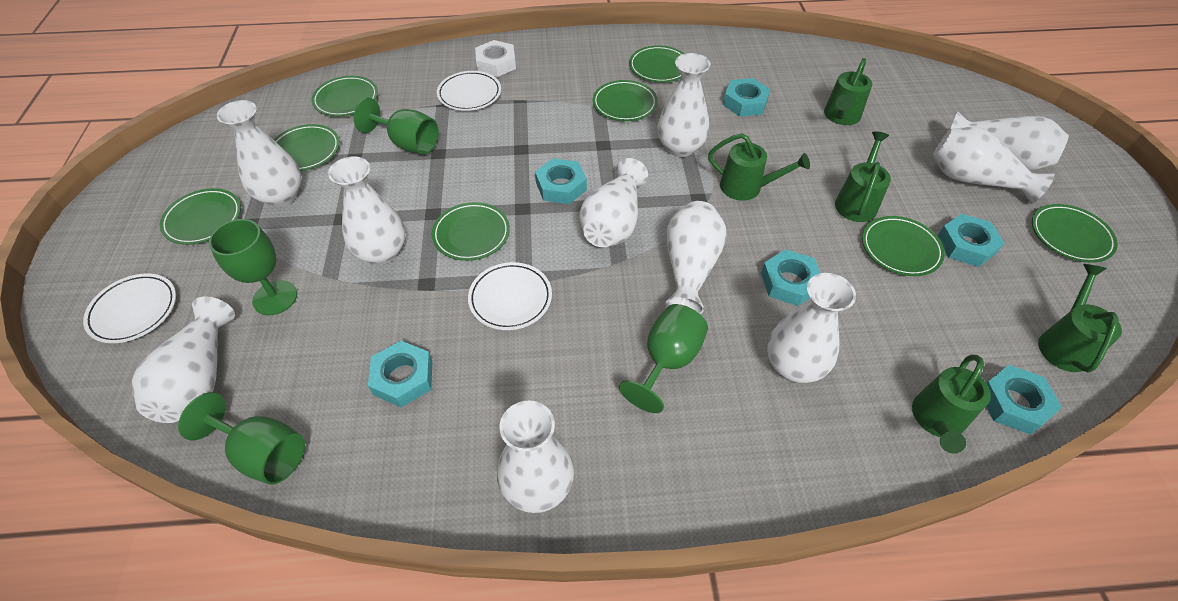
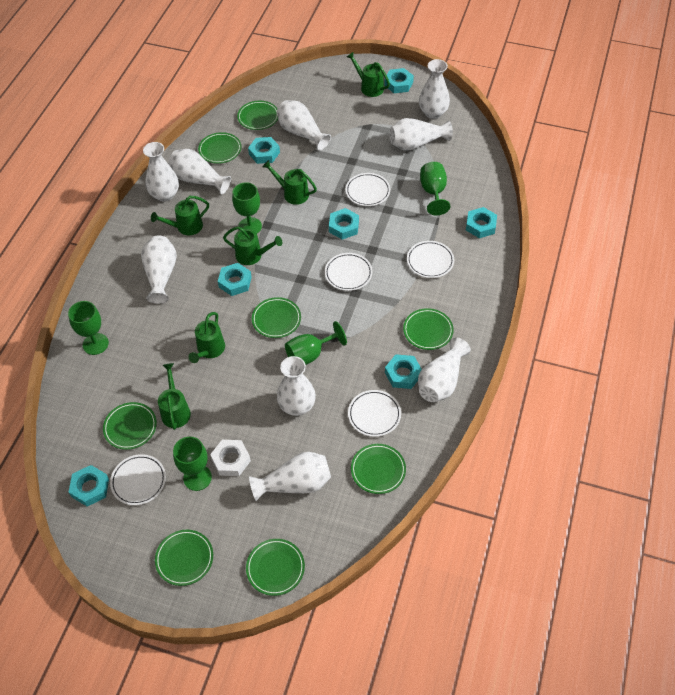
green goblet: [178,392,305,485] [209,219,297,315] [354,97,439,154] [619,304,708,413] = 4 -> [68,301,109,355] [173,437,212,491] [232,182,262,234] [285,321,347,365] [420,162,450,216] = 5
green watering can: [708,133,810,201] [824,58,872,125] [835,131,891,222] [912,355,991,454] [1038,264,1122,373] = 5 -> [151,196,209,235] [158,363,191,430] [188,312,225,363] [223,226,282,265] [263,160,317,205] [347,52,390,97] = 6
turquoise nut: [368,341,432,407] [535,158,587,204] [723,78,771,117] [761,249,820,306] [938,214,1005,267] [986,365,1062,435] = 6 -> [69,465,109,506] [218,263,252,296] [248,137,280,164] [329,208,359,240] [384,68,414,93] [385,354,422,389] [466,207,497,238] = 7
white plate: [83,274,176,343] [437,71,501,111] [468,262,552,330] = 3 -> [110,454,166,505] [325,253,373,291] [345,173,390,206] [348,390,401,437] [407,241,454,278] = 5
white vase: [132,297,235,423] [217,100,301,207] [328,156,405,265] [497,400,574,513] [579,158,648,247] [658,53,711,157] [665,201,727,314] [767,273,856,383] [933,127,1054,204] [951,111,1069,170] = 10 -> [141,236,177,304] [143,142,179,202] [168,149,231,194] [249,452,331,501] [277,100,331,151] [277,356,316,416] [389,118,453,151] [418,338,471,402] [419,59,450,119] = 9

